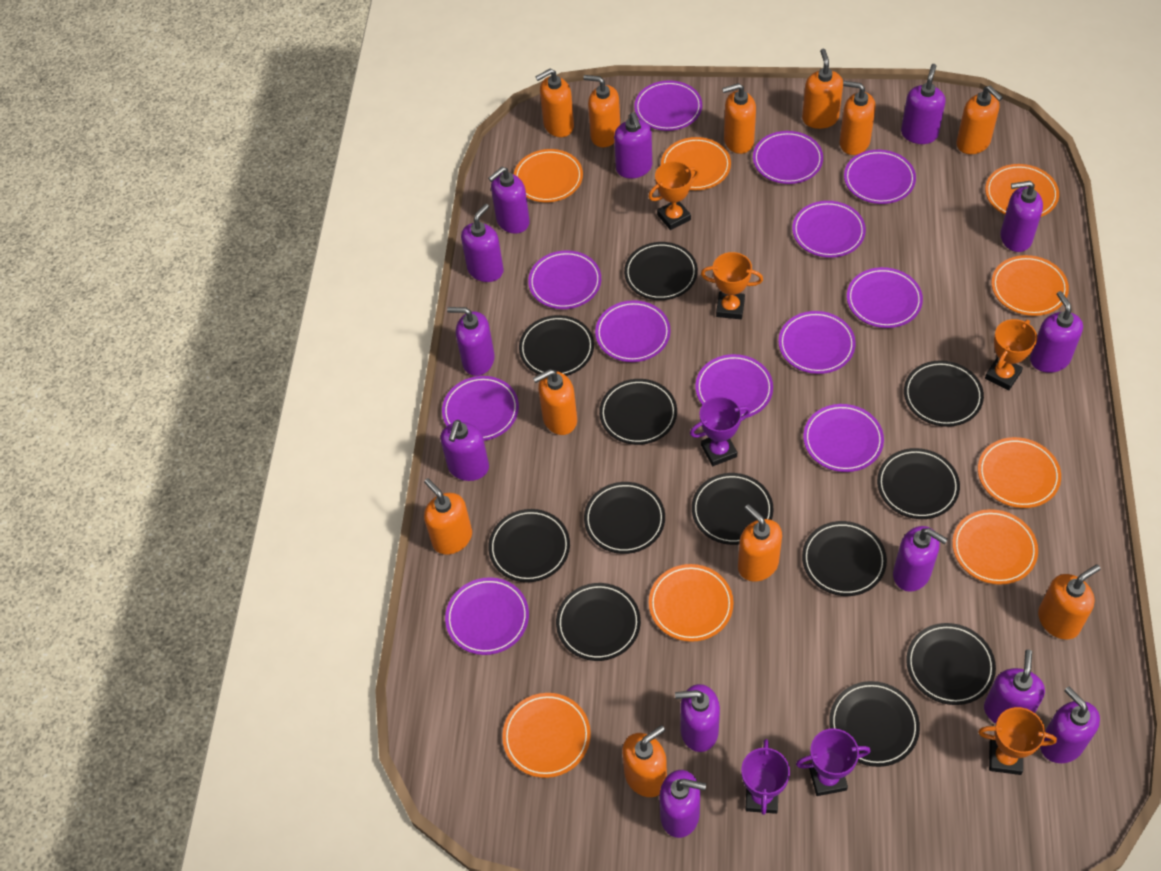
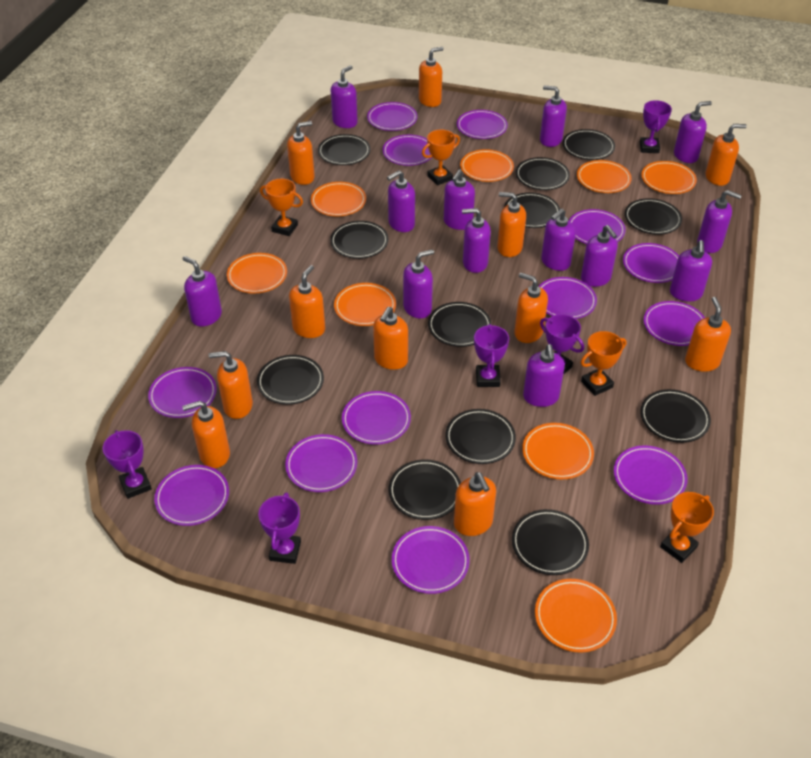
purple plate: [442,376,519,441] [445,577,529,655] [528,250,601,309] [595,300,671,362] [634,80,702,131] [695,354,773,418] [753,131,823,184] [778,311,856,374] [792,201,866,258] [804,404,884,472] [844,150,916,204] [847,267,923,328] = 12 -> [148,367,217,418] [154,465,229,526] [285,434,357,492] [342,391,411,445] [367,102,418,131] [383,135,432,166] [392,526,470,594] [457,110,508,139] [538,277,597,319] [569,209,626,244] [614,445,688,505] [623,243,679,283] [644,301,705,346] = 13
purple trophy: [690,396,751,466] [741,739,790,815] [796,728,870,796] = 3 -> [103,430,152,499] [258,492,301,564] [474,324,509,387] [540,314,584,375] [640,100,672,153] = 5

